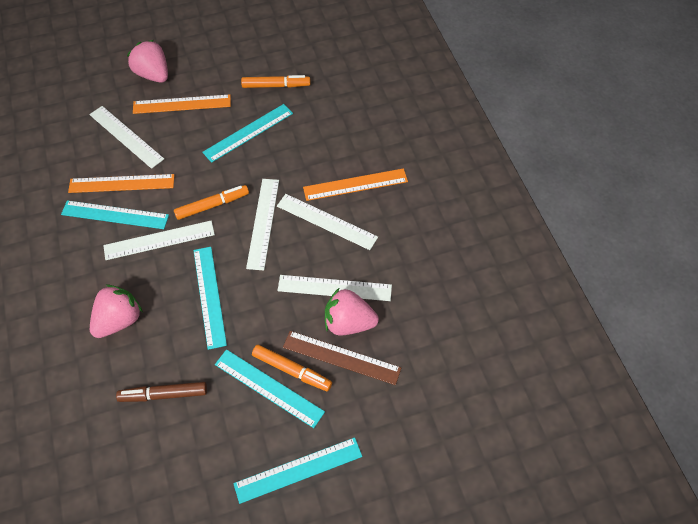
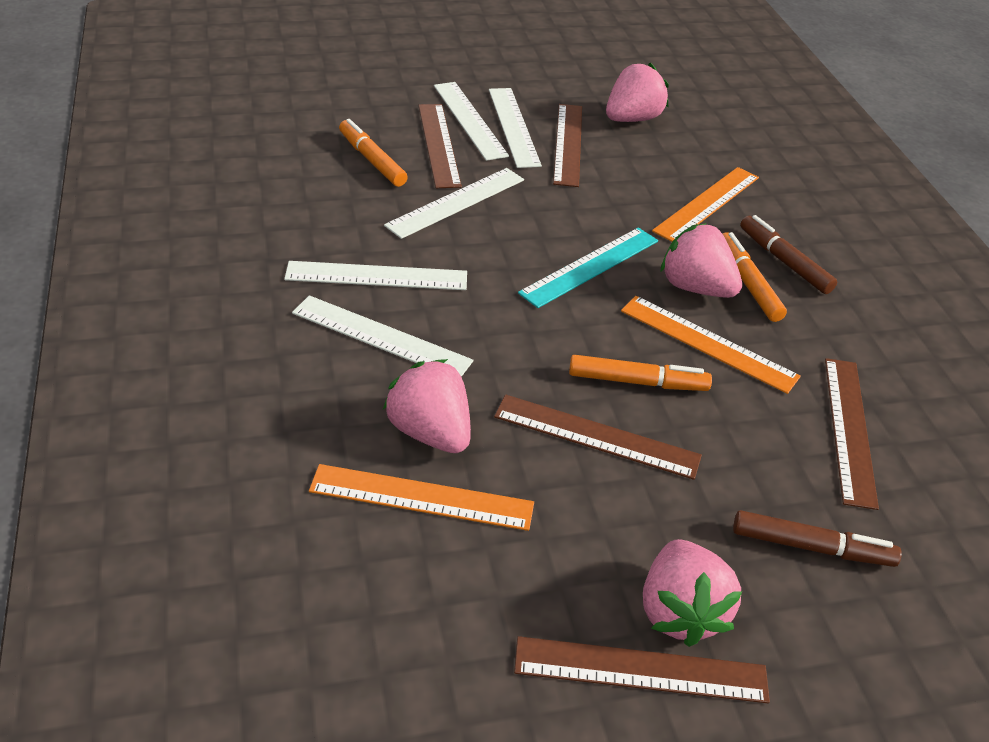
brown marker: [116,382,207,402] = 1 -> [733,510,902,567] [740,215,837,294] = 2
brown ruler: [283,331,401,385] = 1 -> [419,104,462,188] [494,395,702,480] [514,636,770,703] [553,104,582,187] [825,358,879,510] = 5
pink strawberry: [90,285,143,338] [127,40,168,83] [325,287,379,335] = 3 -> [383,359,471,453] [606,63,669,122] [643,539,742,647] [661,223,742,298] = 4
turquoise ruler: [61,200,169,229] [193,247,227,350] [202,104,293,163] [215,349,325,428] [233,437,362,504] = 5 -> [518,227,658,308] = 1

